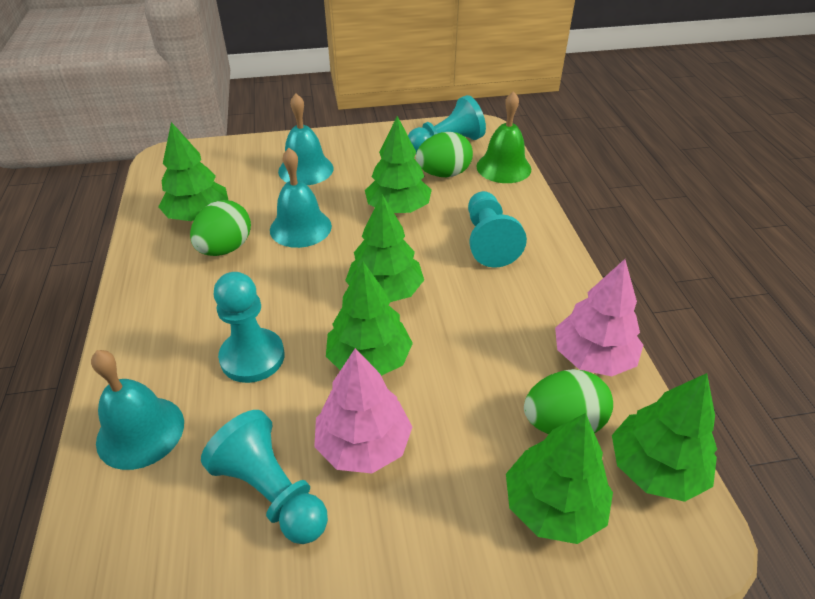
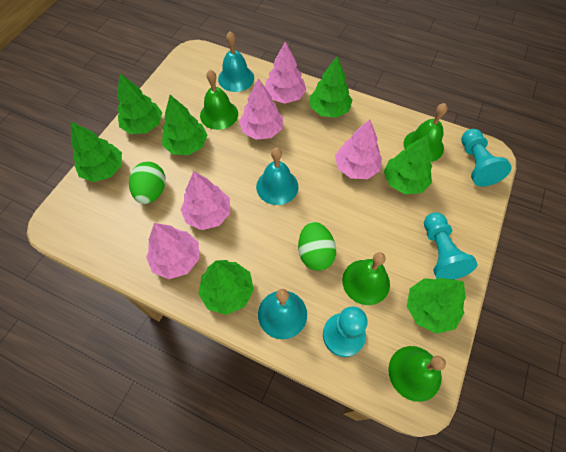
green bell: [476,91,531,183] = 1 -> [200,70,238,130] [342,252,390,305] [388,346,446,402] [404,103,447,162] = 4
green egg: [190,200,251,256] [416,132,473,177] [524,369,613,434] = 3 -> [129,162,166,204] [298,222,336,271] = 2
green tree: [158,122,228,221] [326,262,413,376] [345,194,424,302] [365,116,432,213] [506,413,613,544] [612,373,717,502] = 6 -> [71,121,122,182] [117,73,163,134] [162,95,208,155] [198,260,254,315] [309,57,352,118] [384,135,432,194] [407,278,466,334] = 7
pink tree: [314,348,412,473] [555,259,643,376] = 2 -> [146,223,199,279] [180,171,230,230] [239,78,283,140] [265,41,306,103] [335,120,382,179] = 5
turquoise pawn: [201,410,328,544] [214,272,285,383] [408,95,486,153] [468,191,527,268] = 4 -> [323,306,368,357] [424,212,478,280] [461,129,511,187] = 3

